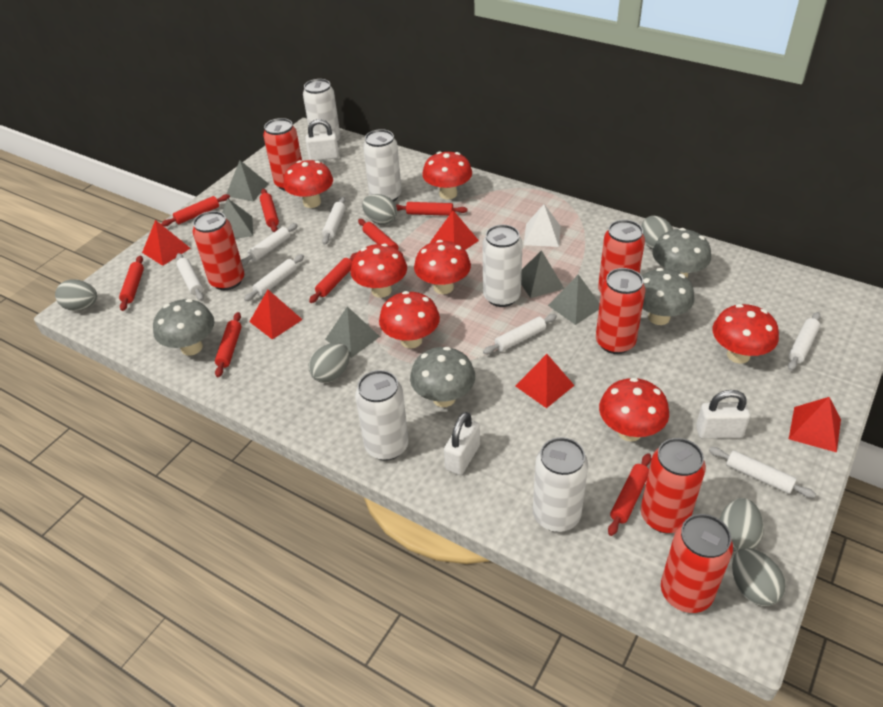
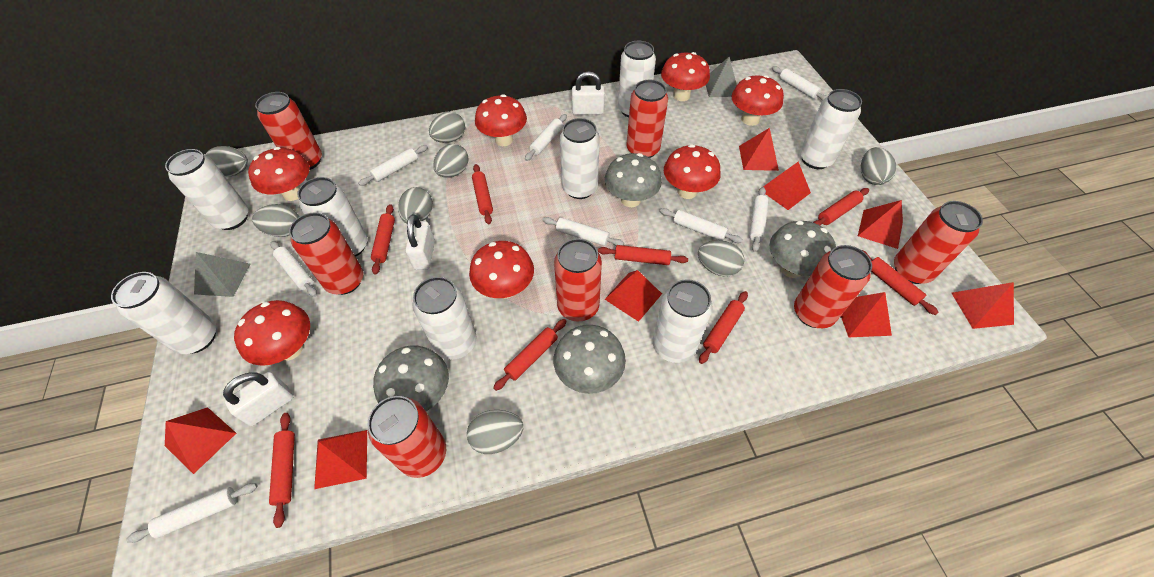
grey egg: [55,279,97,311] [309,343,349,383] [362,194,397,225] [641,216,673,250] [720,498,764,552] [732,548,786,606] = 6 -> [205,146,248,177] [252,204,299,237] [398,187,433,224] [429,112,465,143] [433,144,469,178] [467,410,523,454] [698,240,744,277] [861,147,896,185] = 8
grey pyramid: [222,198,253,239] [227,160,268,201] [325,306,380,358] [521,250,564,298] [548,274,600,325] = 5 -> [194,252,250,297] [706,57,737,97] = 2
red can: [193,211,244,290] [263,118,302,191] [596,268,645,354] [598,220,645,293] [641,438,706,533] [661,514,733,613] = 6 -> [255,92,322,170] [289,212,364,295] [368,396,446,478] [554,239,602,322] [626,80,668,158] [794,245,872,328] [894,201,983,284] = 7
red pyramid: [142,220,191,266] [249,290,303,340] [430,210,479,250] [515,354,575,408] [789,397,841,452] = 5 -> [165,407,236,474] [314,430,367,489] [605,270,662,322] [739,128,779,171] [763,162,811,210] [841,292,892,337] [858,200,903,249] [952,282,1014,329] = 8
white can: [303,79,341,143] [355,370,409,461] [363,129,402,201] [482,225,523,307] [533,437,588,532] = 5 -> [111,272,216,354] [165,149,249,230] [297,177,368,257] [413,277,476,360] [560,118,600,199] [618,41,656,118] [653,279,713,363] [800,89,862,169] = 8
white pyramid: [524,204,561,247] = 1 -> none = 0
white rolling pin: [176,253,204,301] [241,223,298,266] [244,254,304,301] [322,197,346,245] [483,314,557,354] [709,447,816,498] [788,312,821,371] = 7 -> [126,483,257,543] [270,241,317,297] [358,145,428,186] [525,114,567,161] [542,217,624,246] [660,208,742,243] [749,187,768,252] [772,66,827,101] = 8

